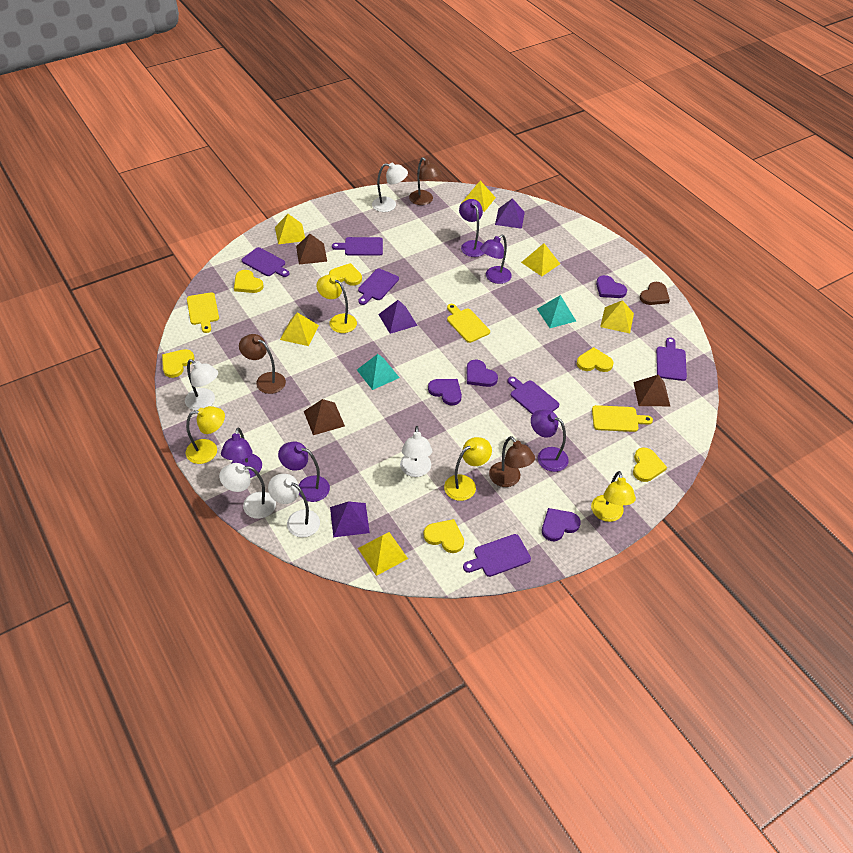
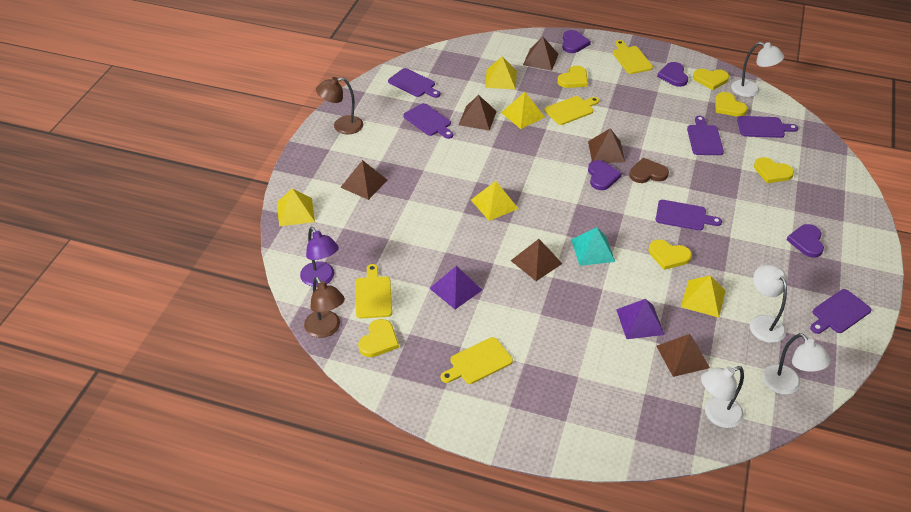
brown lamp: [239,334,286,394] [409,157,441,205] [489,436,535,487] = 3 -> [304,277,345,338] [316,77,363,134] = 2
brown pyramid: [296,234,327,265] [304,399,345,435] [633,375,670,406] = 3 -> [340,160,388,200] [459,95,497,131] [511,239,562,281] [523,37,558,71] [588,128,625,163] [656,334,710,377] = 6
purple lamp: [221,427,262,478] [278,441,330,502] [459,199,484,257] [480,235,512,284] [531,409,569,472] = 5 -> [300,227,339,287] = 1
purple pyramid: [330,501,370,537] [378,300,418,334] [495,198,525,229] = 3 -> [429,266,482,309] [616,299,665,339] = 2
turquoise pyramid: [357,354,400,390] [537,295,576,328] = 2 -> [571,227,615,266] = 1
white lamp: [185,359,218,411] [219,463,276,519] [268,474,320,538] [372,163,408,212] [400,426,432,477] = 5 -> [701,366,744,428] [731,42,784,97] [750,265,787,343] [762,333,831,395] = 4
yellow cutting board: [187,292,219,333] [447,304,490,343] [592,405,653,432] = 3 -> [355,264,392,319] [441,337,513,384] [545,96,599,125] [613,40,653,74] = 4
yellow lamp: [186,406,225,464] [316,275,357,333] [444,437,492,501] [591,471,636,522] = 4 -> none = 0
yellow pyramid: [275,214,305,244] [280,312,319,346] [358,532,408,576] [463,181,496,212] [521,243,560,276] [600,300,634,333] = 6 -> [277,188,315,226] [471,181,518,221] [485,56,517,90] [501,92,545,129] [681,275,726,318] = 5

